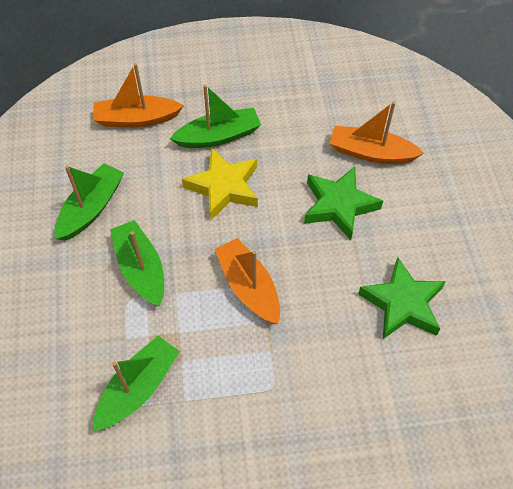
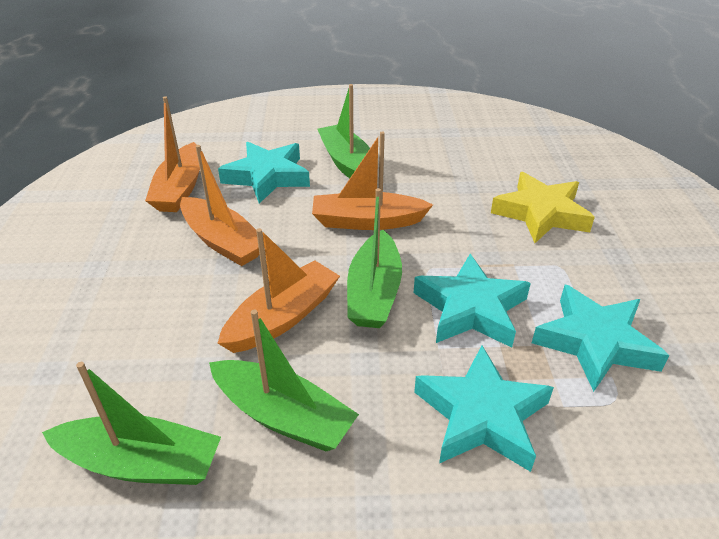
green star: [304,166,383,240] [358,257,446,339] = 2 -> none = 0
orange boat: [93,63,184,127] [215,238,280,324] [330,101,424,164] = 3 -> [145,96,200,212] [180,145,264,266] [218,228,340,353] [312,132,433,230] = 4
turquoise star: none = 0 -> [218,142,310,204] [414,254,531,348] [414,345,554,472] [532,285,669,392] = 4

